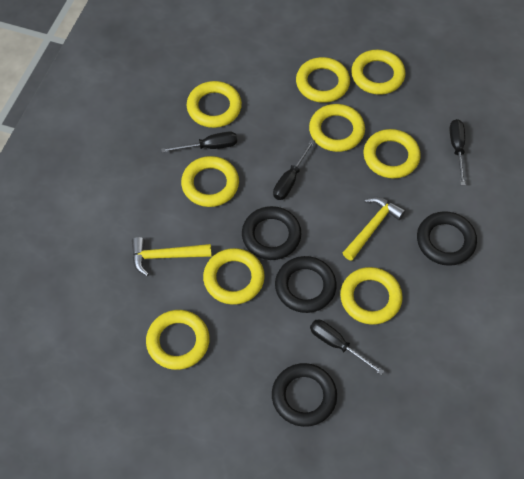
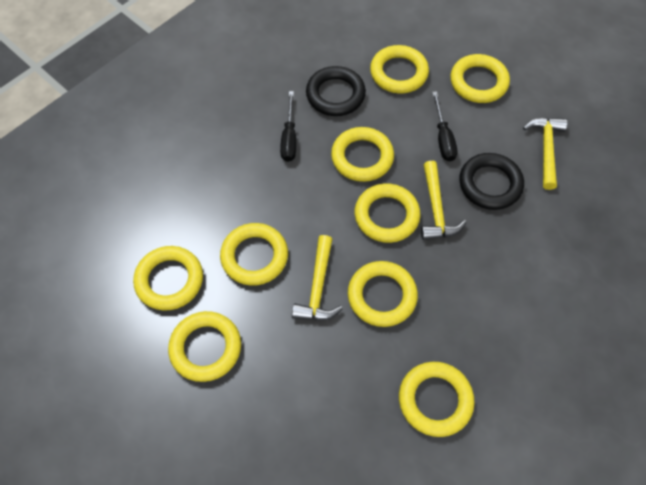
black ring: [242,206,301,260] [272,363,337,427] [275,256,337,313] [417,211,477,266] = 4 -> [306,66,366,116] [459,153,524,210] = 2
black screwdriver: [161,132,237,153] [273,139,315,200] [310,320,384,375] [450,119,466,186] = 4 -> [280,91,296,162] [432,91,457,161] = 2
yellow hammer: [132,237,212,276] [343,197,406,261] = 2 -> [292,235,343,321] [421,161,467,240] [523,118,568,190] = 3

